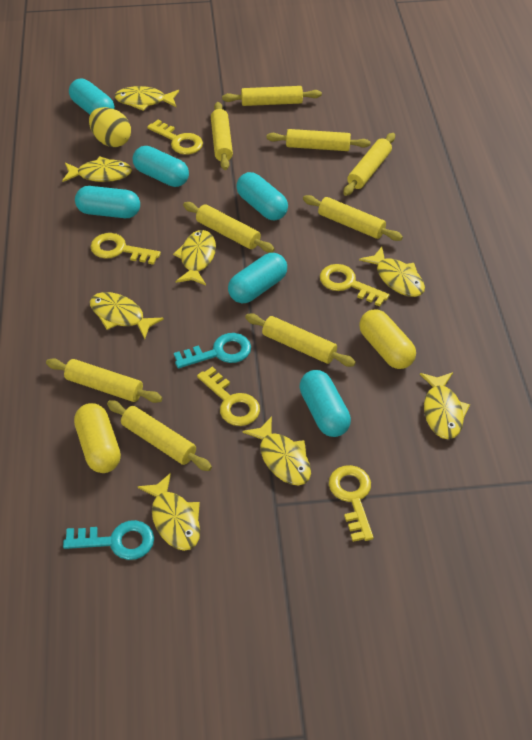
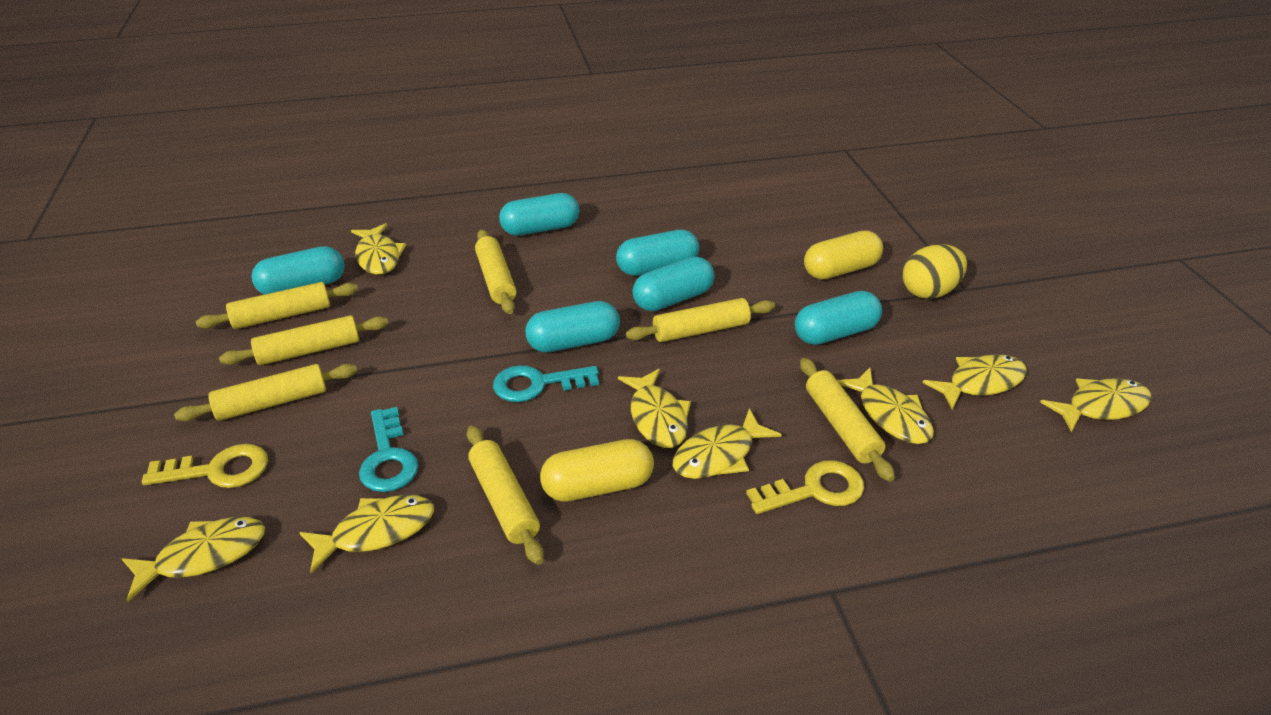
yellow key: [90,233,161,265] [147,120,203,155] [197,367,260,426] [320,264,389,306] [329,465,374,542] = 5 -> [142,444,268,488] [746,460,864,514] = 2
yellow rolling pin: [46,358,162,403] [107,400,212,471] [183,202,275,252] [211,102,233,170] [222,86,322,106] [245,313,356,367] [266,129,371,151] [303,195,403,241] [343,133,395,196] = 9 -> [174,364,357,421] [196,282,358,329] [219,315,389,365] [467,425,544,565] [475,230,517,314] [626,298,775,342] [800,358,895,482] = 7

